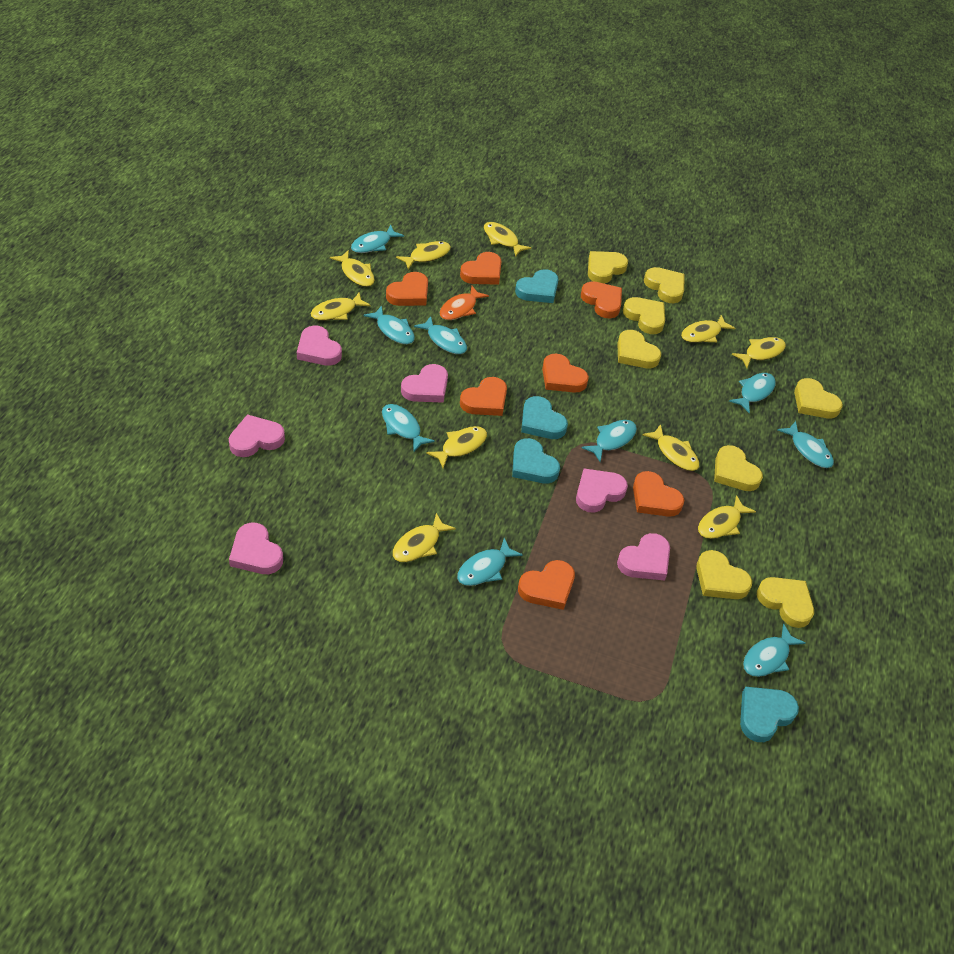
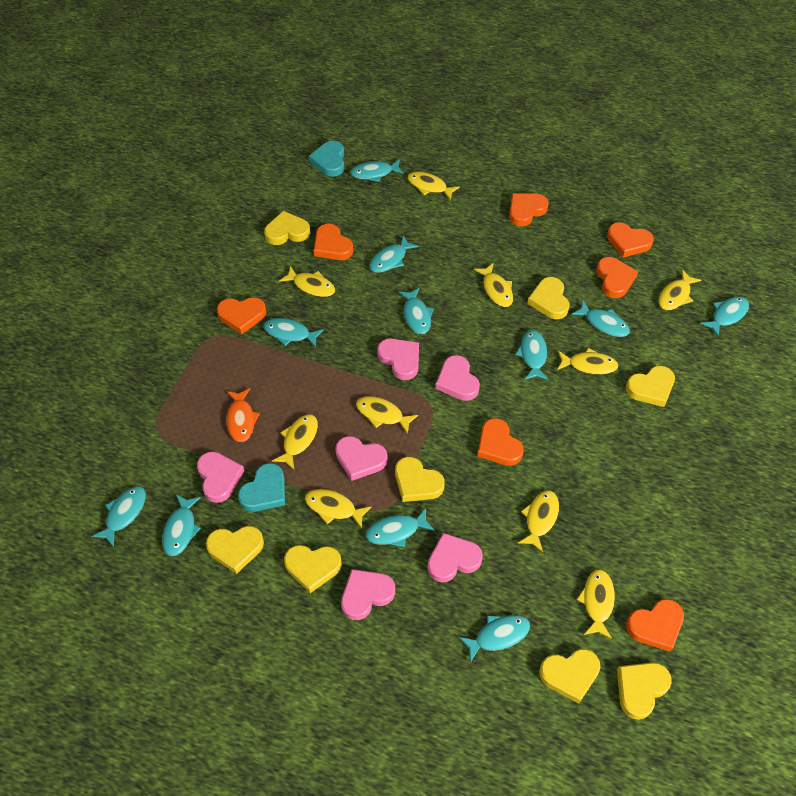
turquoise fish: [351,225,404,253] [364,306,415,344] [382,404,435,452] [414,316,467,354] [457,538,523,586] [581,420,637,462] [729,373,776,413] [743,624,806,677] [778,421,834,468] = 9 -> [92,486,146,547] [162,494,201,556] [264,318,324,347] [350,159,404,182] [366,508,434,547] [370,236,419,272] [398,288,434,334] [458,615,530,663] [515,330,548,380] [571,300,630,337] [700,296,749,337] = 11
turquoise heart: [512,438,560,483] [515,269,559,303] [521,396,568,439] [740,686,799,742] = 4 -> [238,463,285,512] [309,140,344,177] = 2

